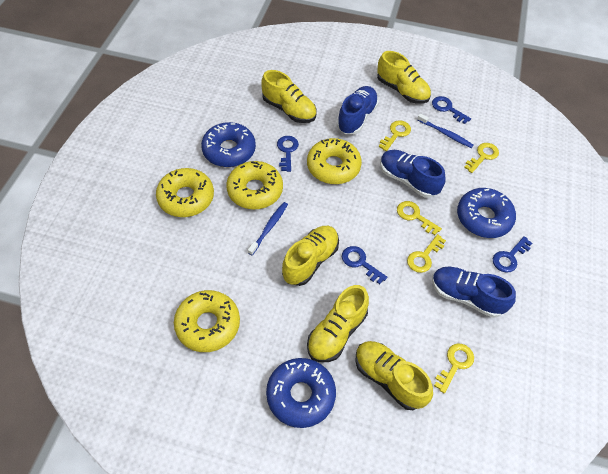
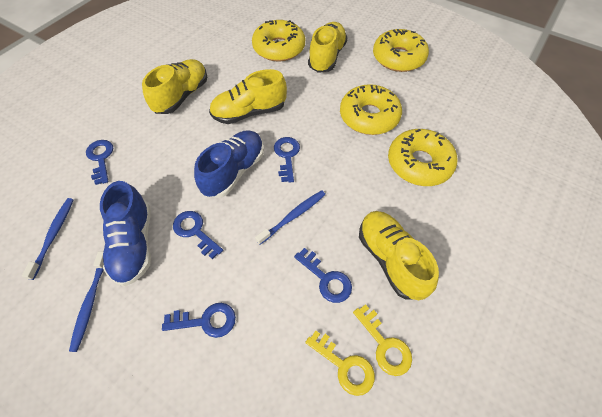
blue donut: [201,122,256,167] [266,358,336,428] [457,188,516,238] = 3 -> none = 0
blue key: [277,136,299,172] [342,246,387,284] [432,96,471,124] [493,236,532,273] = 4 -> [86,140,113,185] [162,303,236,338] [173,211,223,259] [274,137,300,183] [294,248,352,303] = 5
blue shoe: [337,86,379,134] [380,150,446,198] [432,267,516,318] = 3 -> [100,181,151,286] [194,130,264,198] = 2
blue toothbrush: [248,202,288,255] [417,114,473,148] = 2 -> [22,198,74,280] [69,251,104,352] [255,190,325,245] = 3
yellow key: [379,120,411,151] [397,201,442,235] [407,234,446,273] [434,344,474,393] [464,143,499,173] = 5 -> [305,331,375,396] [353,304,412,376] = 2
yellow shoe: [261,70,316,123] [282,226,339,286] [307,285,369,362] [355,341,433,410] [377,51,431,104] = 5 -> [142,59,207,114] [209,69,287,124] [308,22,348,73] [359,211,439,300] = 4

